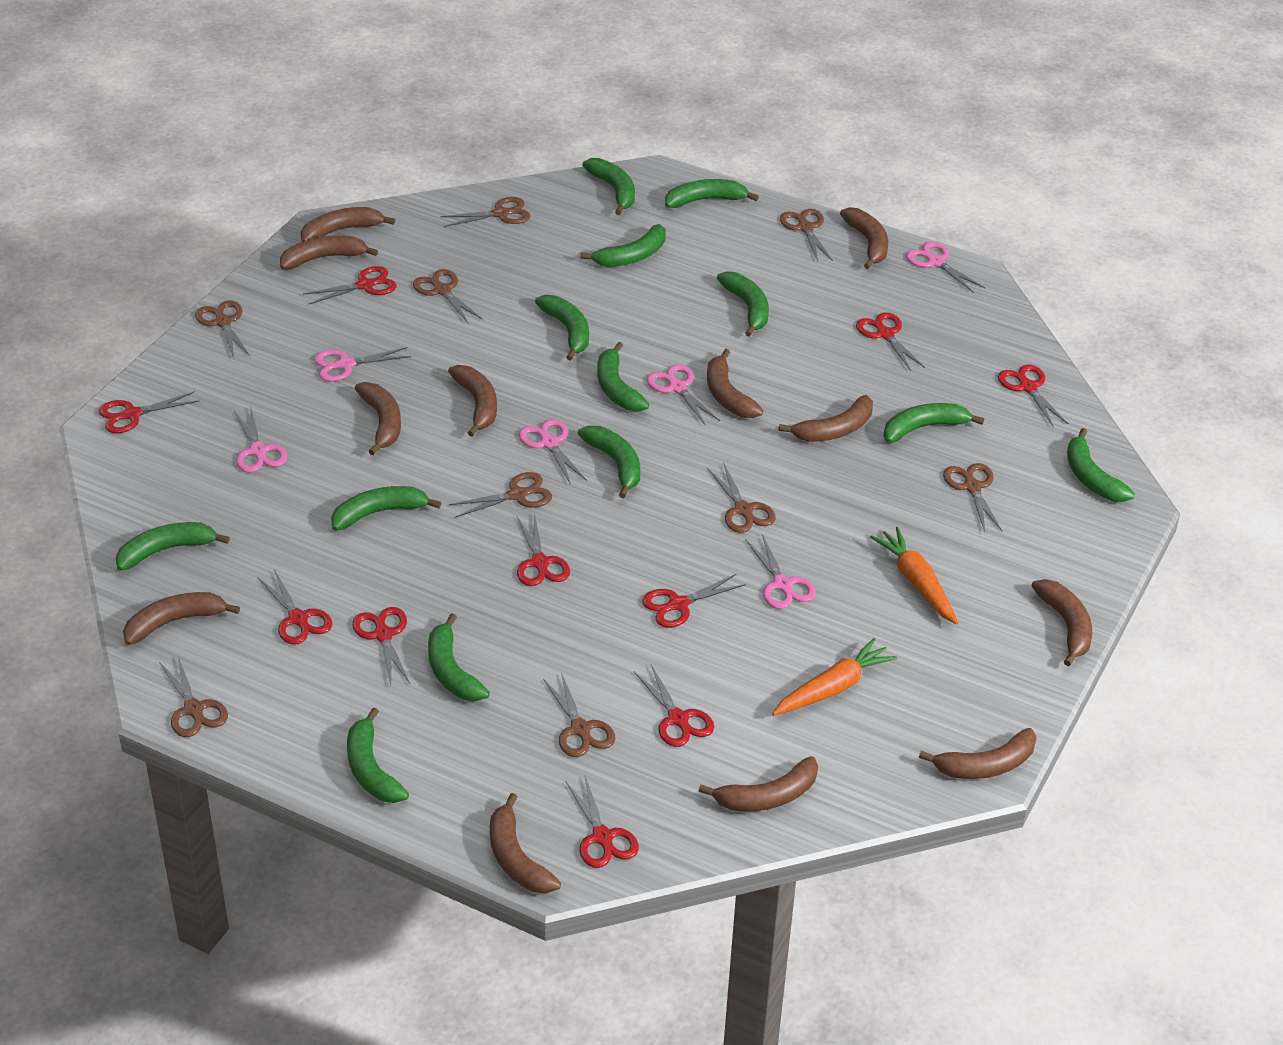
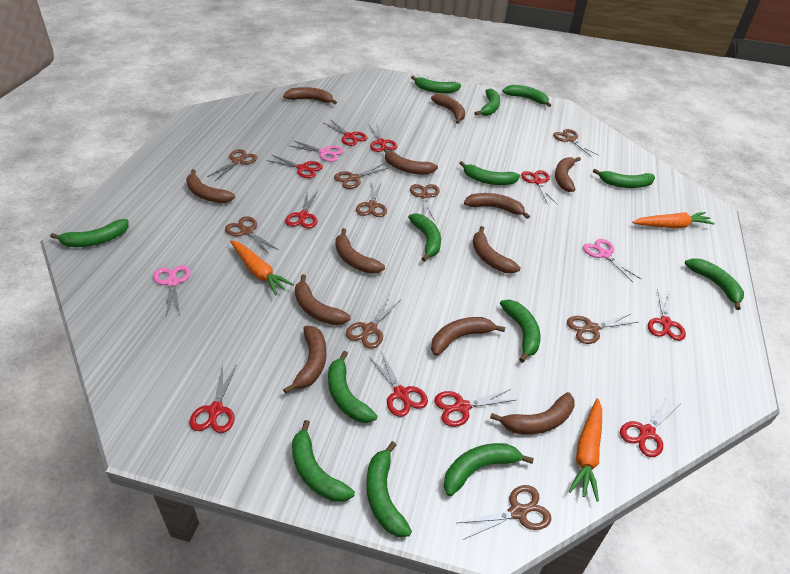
orange carrot: [772,638,897,716] [870,527,958,624] = 2 -> [230,240,294,295] [569,398,602,501] [632,212,715,228] = 3
pink scissors: [234,405,287,473] [314,347,411,382] [519,419,587,485] [646,364,720,425] [745,534,816,609] [906,241,985,293] = 6 -> [153,265,191,316] [290,140,344,162] [583,239,641,282] = 3

